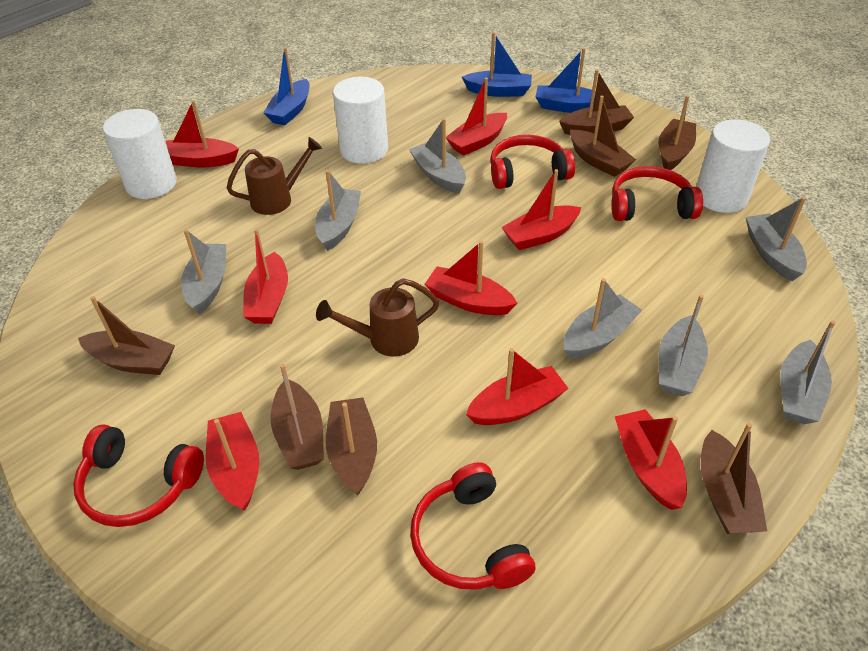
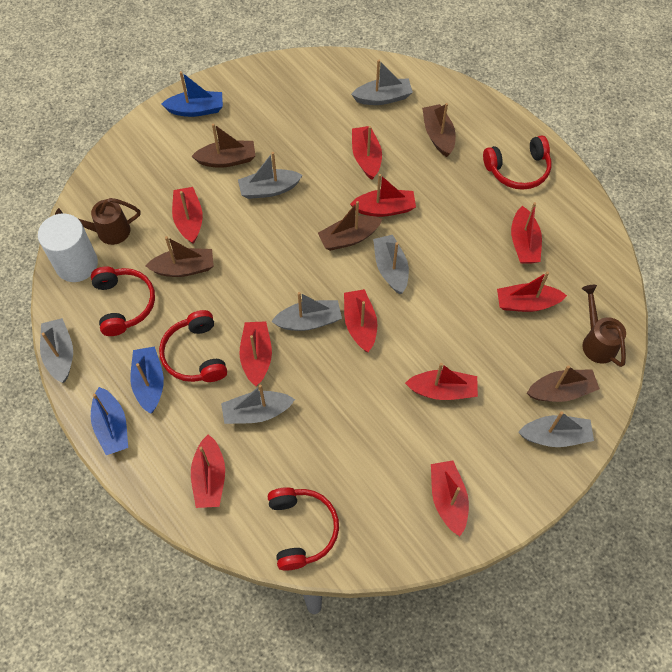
brown boat: [78,296,175,375] [270,364,324,470] [326,398,377,496] [559,69,634,135] [570,96,636,177] [658,95,696,170] [701,423,767,534] = 7 -> [146,236,214,277] [192,123,256,168] [318,201,382,251] [422,103,456,157] [527,365,600,402] = 5
red boat: [166,100,239,168] [206,412,259,511] [243,229,288,324] [425,241,517,315] [446,78,507,156] [466,348,568,425] [502,169,581,250] [615,409,687,510] = 8 -> [172,187,203,244] [191,434,225,508] [239,321,272,386] [344,289,377,352] [350,174,416,217] [352,126,382,180] [405,363,478,400] [431,460,469,536] [497,272,567,312] [511,202,542,264] = 10
white cylinder: [103,109,177,199] [333,77,388,164] [696,119,770,213] = 3 -> [38,213,98,282] = 1

